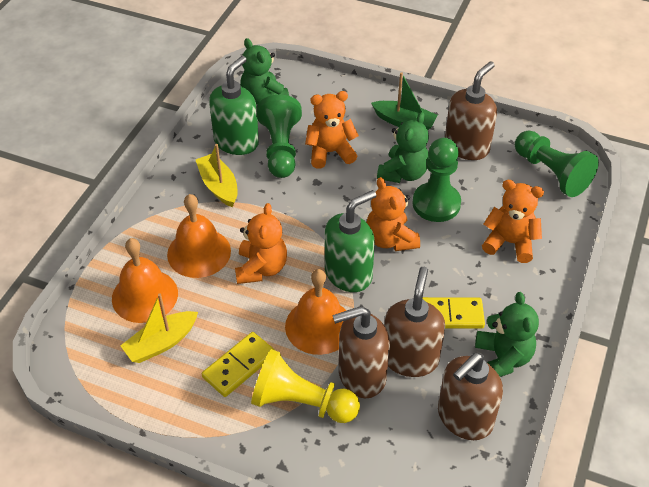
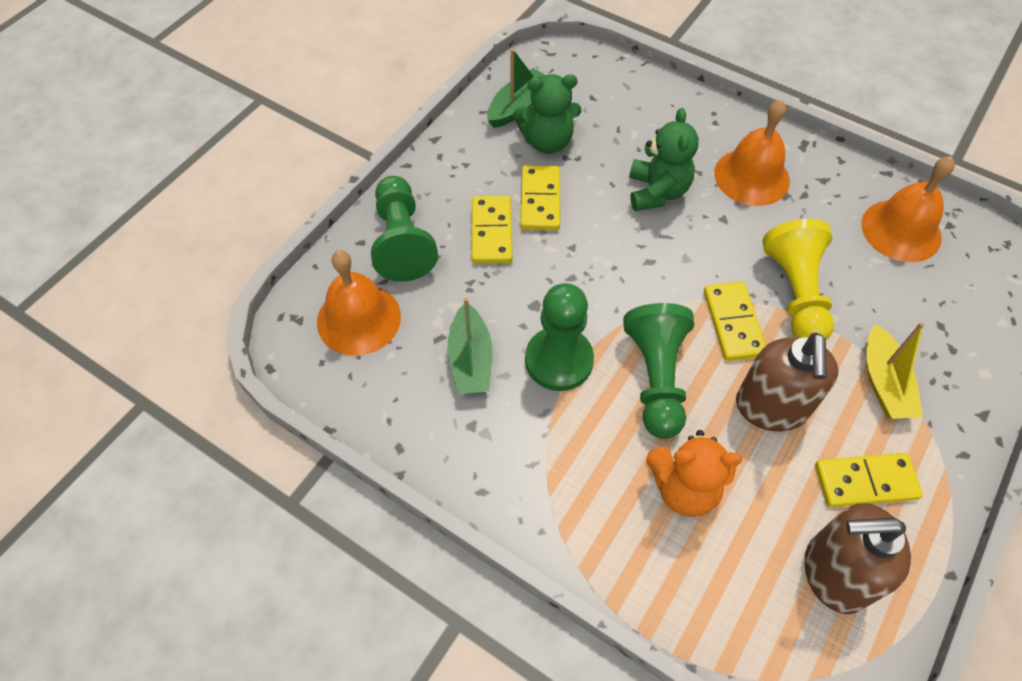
brown soap dispenser: [332,306,390,399] [384,267,445,377] [438,353,503,440] [445,61,497,160] = 4 -> [736,332,839,431] [805,503,911,614] = 2
green boat: [371,72,438,130] = 1 -> [448,298,493,394] [487,49,545,128] = 2
green soap dispenser: [209,56,259,155] [325,190,376,292] = 2 -> none = 0
green teddy bear: [240,38,289,104] [377,112,429,183] [475,292,539,377] = 3 -> [513,74,581,154] [629,108,699,211] = 2
orange teddy bear: [235,203,287,284] [305,91,359,169] [366,177,420,251] [482,180,544,263] = 4 -> [646,430,742,517] = 1
yellow boat: [120,293,198,363] [196,144,238,207] = 2 -> [867,322,924,419] = 1
yellow domino: [202,332,275,397] [423,297,485,329] = 2 -> [472,196,512,264] [520,165,560,230] [704,282,766,361] [815,453,923,507] = 4

